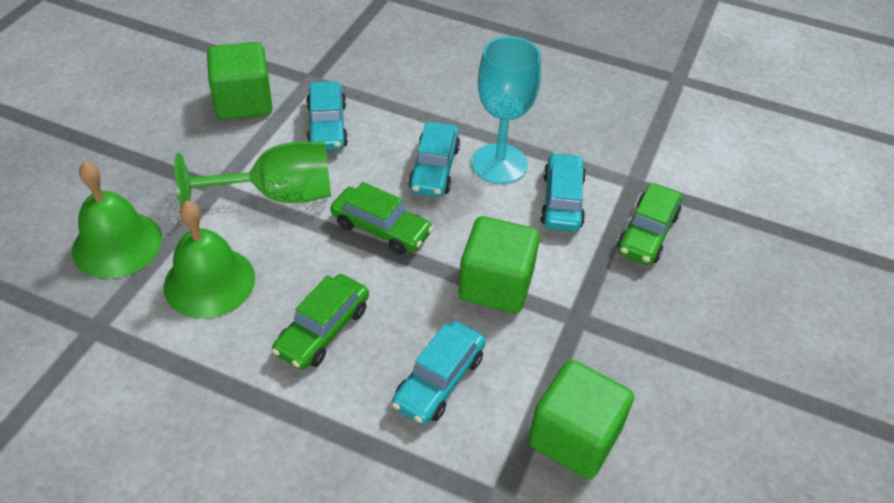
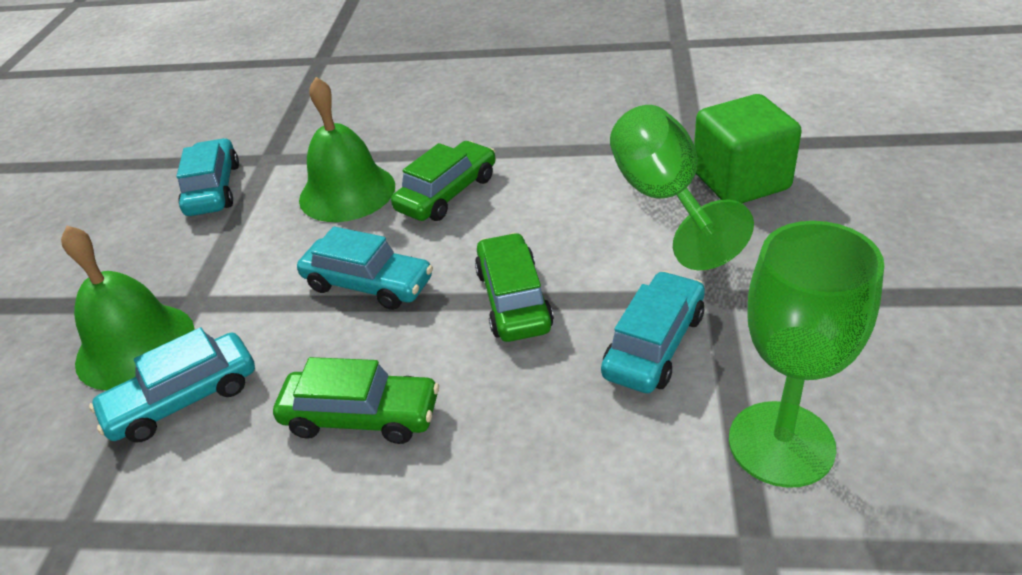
green cube: [207,42,273,120] [459,216,540,313] [529,360,634,479] = 3 -> [694,94,802,203] = 1
green goblet: [174,141,331,207] = 1 -> [610,105,754,270] [729,221,884,488] = 2
turquoise goblet: [472,36,541,184] = 1 -> none = 0

